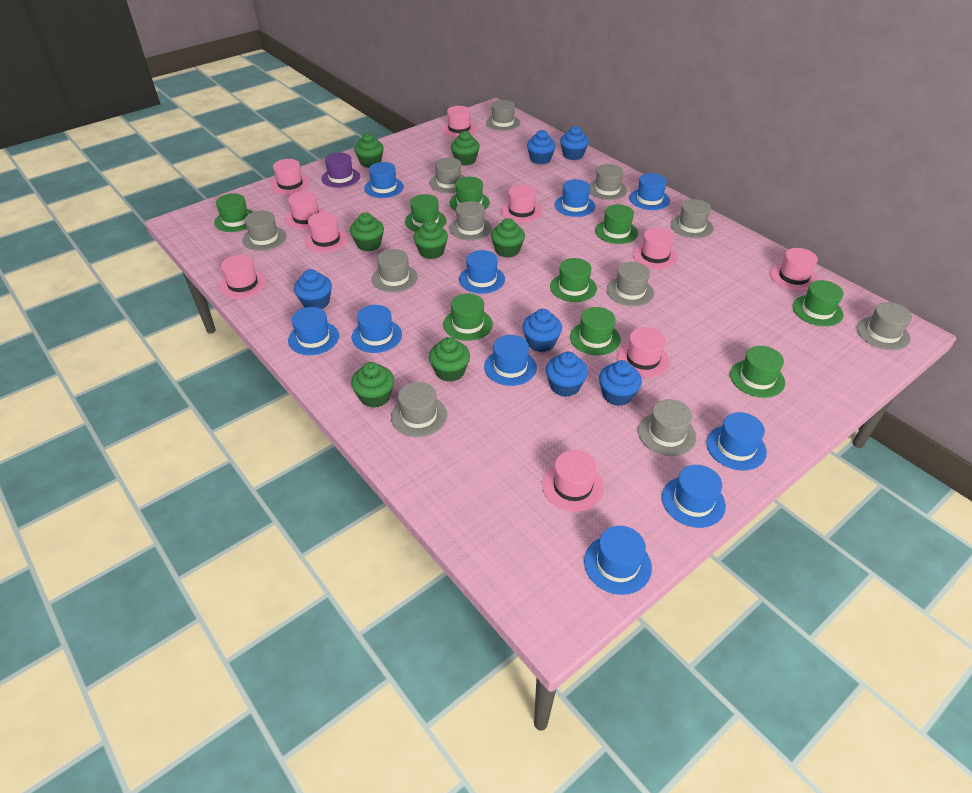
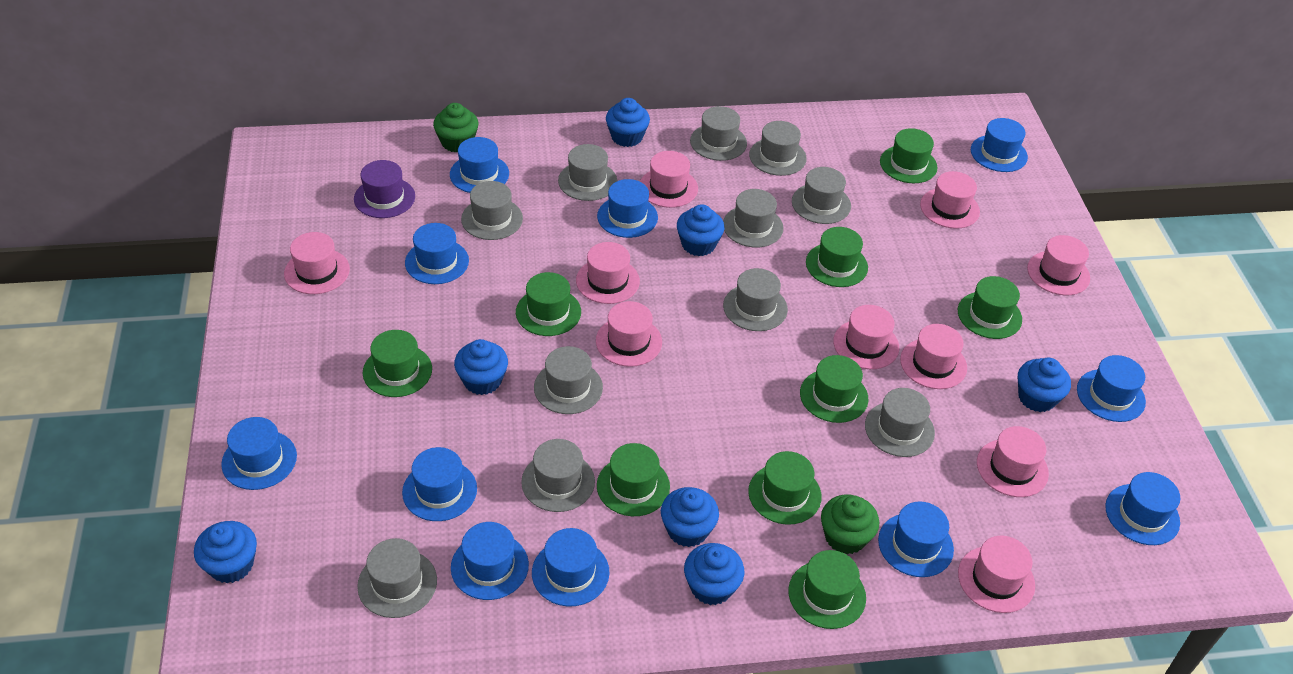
blue cupcake: [294,269,332,309] [522,309,562,352] [527,130,556,165] [546,352,588,397] [560,126,589,160] [599,360,642,406] = 6 -> [194,521,257,583] [454,339,508,395] [606,98,650,147] [661,487,719,547] [677,204,725,256] [684,543,744,605] [1018,358,1071,412] = 7
blue hat: [288,307,339,355] [352,305,402,353] [364,162,404,198] [459,250,505,294] [484,335,537,386] [554,179,595,217] [584,526,652,595] [629,173,670,210] [662,465,726,528] [706,412,767,471] = 10 -> [221,417,297,490] [402,447,477,521] [405,223,469,284] [450,137,509,193] [451,522,529,600] [532,528,609,607] [597,179,658,238] [878,501,954,577] [971,118,1028,172] [1077,355,1146,422] [1105,472,1181,545] = 11
green cupcake: [350,213,384,251] [351,362,394,408] [354,133,384,168] [413,220,448,259] [429,337,470,382] [451,131,480,166] [491,218,525,258] = 7 -> [433,103,479,152] [821,495,879,554] = 2

